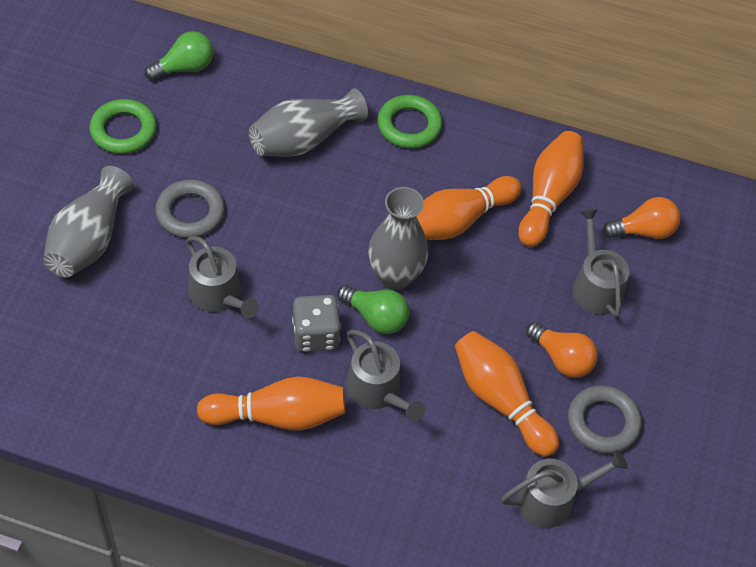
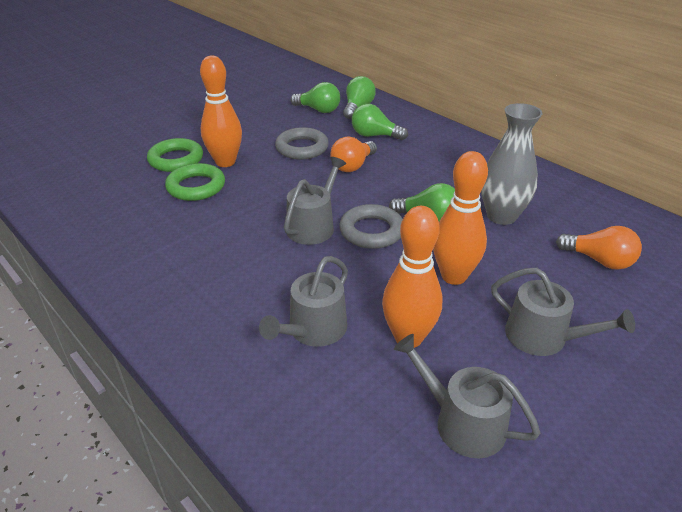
green light bulb: [145,31,213,81] [337,285,409,334] = 2 -> [290,82,340,113] [343,76,376,119] [352,104,408,140] [389,183,455,221] = 4
grey dice: [292,295,341,352] = 1 -> none = 0
grey vase: [43,166,133,277] [249,88,368,157] [368,187,428,290] = 3 -> [481,103,543,225] = 1
orange bowling pin: [197,377,346,430] [416,176,522,240] [455,331,559,457] [518,131,584,247] = 4 -> [200,55,242,167] [382,206,442,348] [433,151,488,285] = 3

